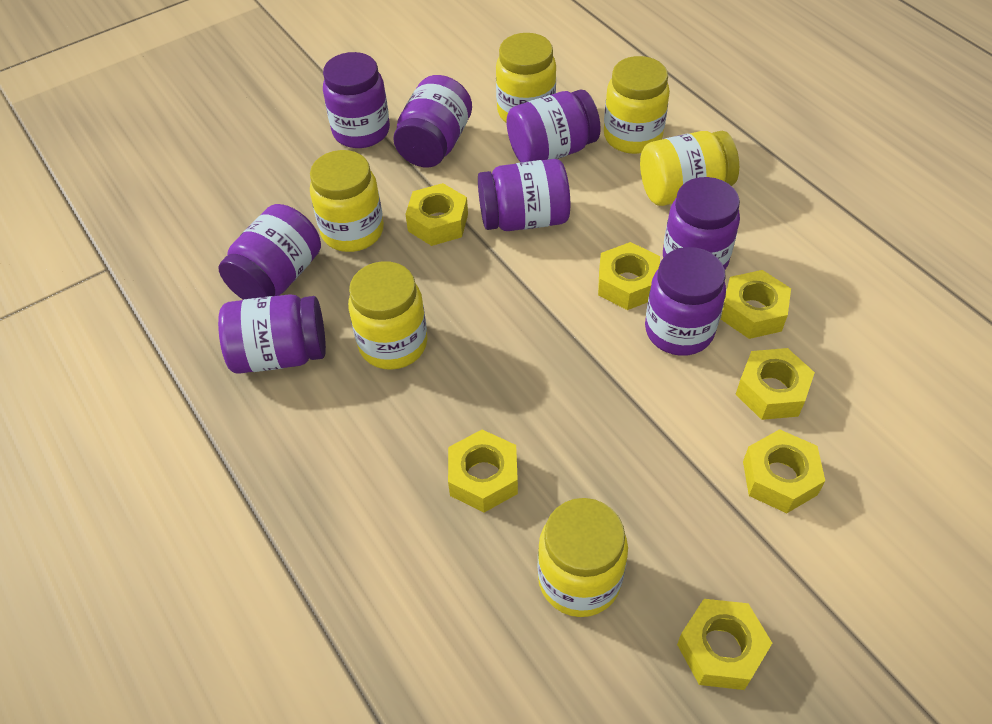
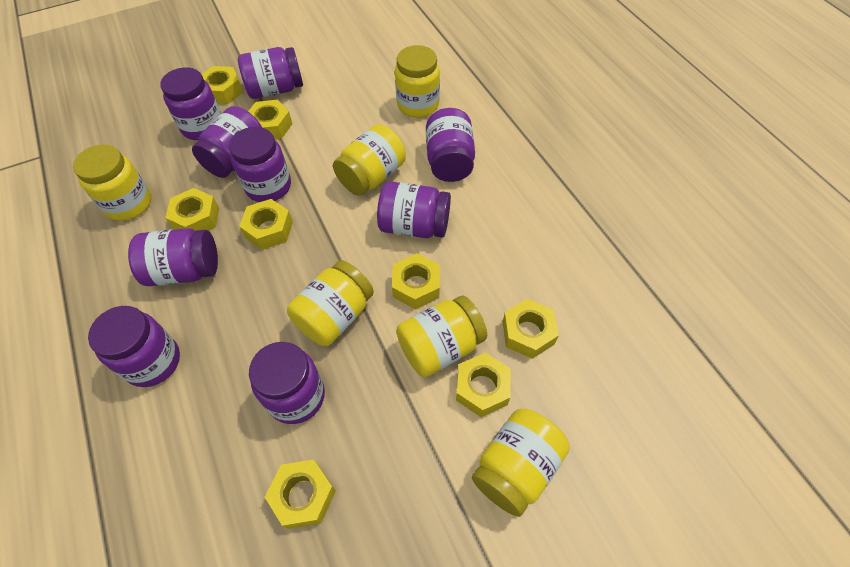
purple jar: [218,204,321,300] [218,294,326,374] [323,52,390,148] [393,75,472,167] [478,159,570,231] [507,89,601,162] [645,247,726,356] [663,177,740,270] = 8 -> [88,306,180,387] [128,228,218,286] [160,67,221,140] [192,106,262,178] [229,127,291,202] [238,47,303,99] [249,342,325,424] [377,181,451,238] [426,108,475,182] = 9
yellow nut: [405,183,468,246] [448,430,518,513] [598,242,660,310] [677,599,772,690] [721,270,791,339] [736,348,815,420] [743,429,825,513] = 7 -> [165,188,219,231] [201,66,243,104] [239,199,293,250] [248,100,292,139] [265,459,336,529] [392,253,440,309] [456,353,511,417] [503,299,559,359] = 8

